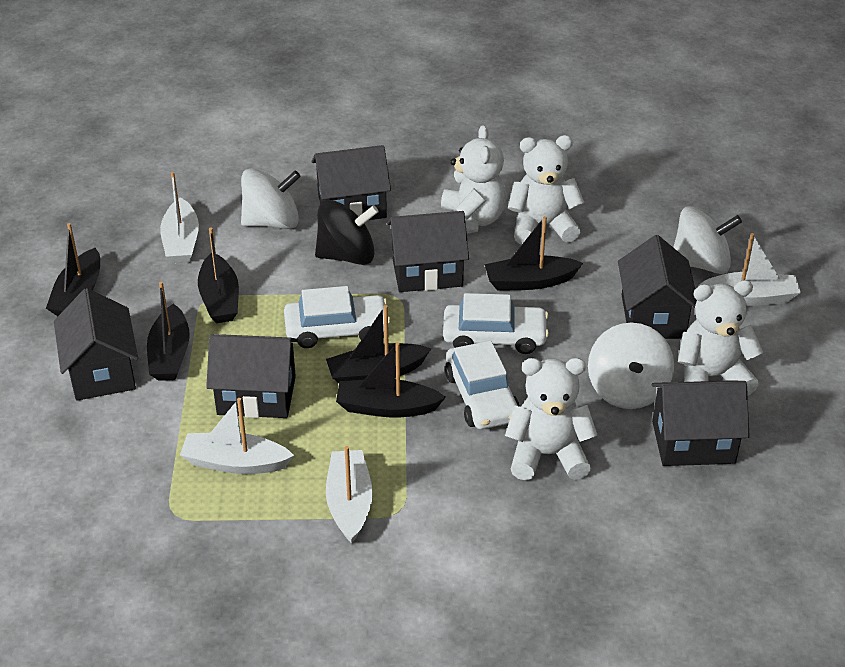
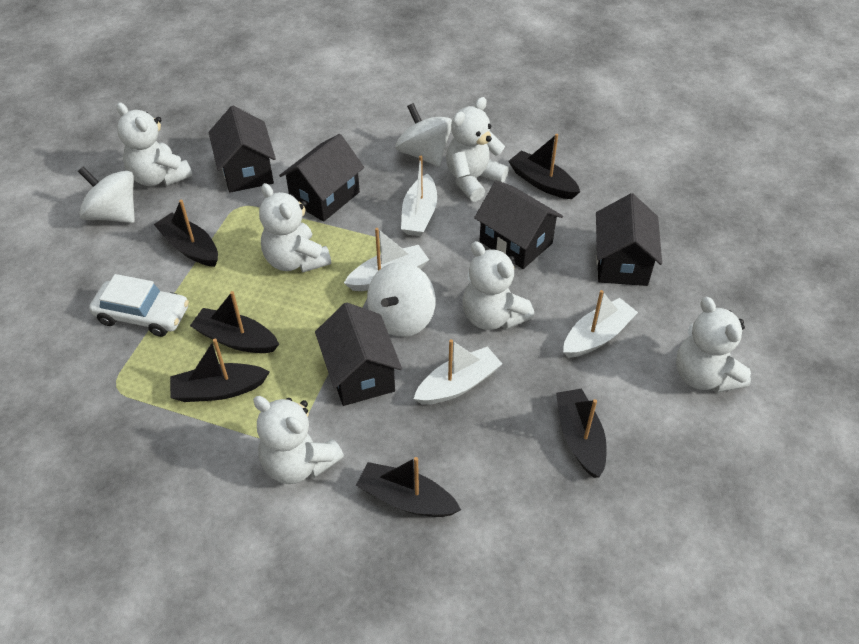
black house: [54,288,138,401] [206,334,298,418] [312,145,391,220] [387,211,469,292] [618,235,697,339] [652,380,750,466] = 6 -> [208,106,276,193] [279,134,364,222] [315,302,402,406] [474,180,563,269] [596,193,662,286] = 5
black spinning top: [315,200,379,265] = 1 -> none = 0
white car: [284,286,390,348] [443,293,549,354] [445,341,520,429] = 3 -> [89,274,189,337] = 1
white teddy bear: [441,125,507,234] [505,358,597,480] [508,135,585,245] [678,280,763,395] = 4 -> [116,103,193,186] [253,396,344,484] [259,183,331,272] [446,97,509,202] [463,241,534,330] [676,297,751,393] = 6

